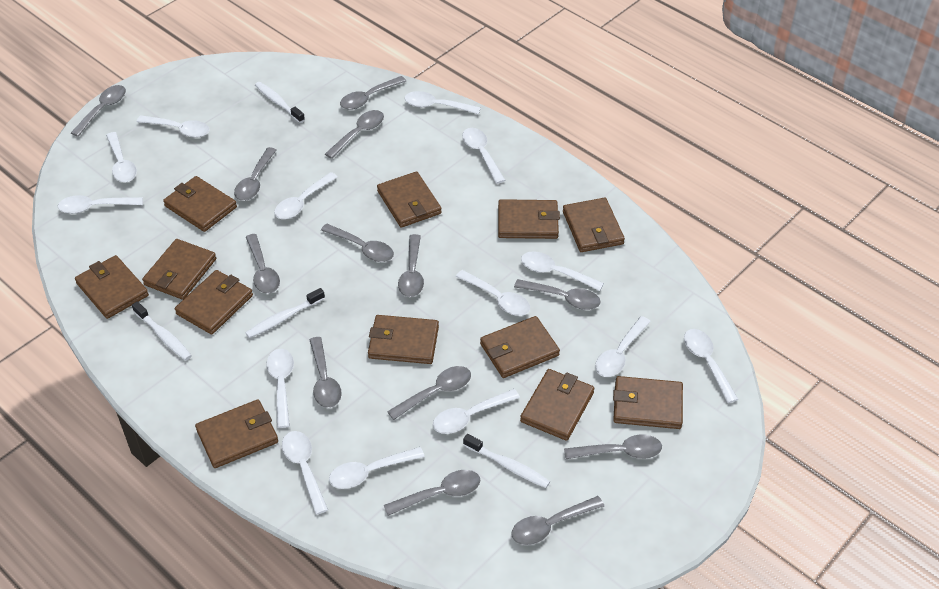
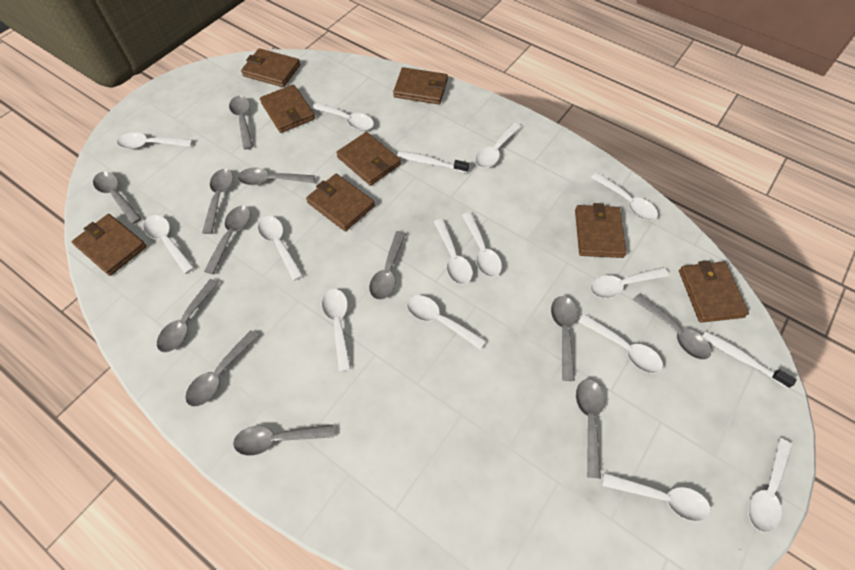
brown wallet: [75,255,149,319] [142,239,216,300] [163,176,237,232] [175,270,253,335] [195,400,278,468] [368,315,439,364] [377,172,442,228] [480,316,560,378] [498,199,560,239] [520,369,594,441] [563,198,625,252] [613,376,683,429] = 12 -> [72,214,147,276] [241,48,300,87] [260,85,315,133] [306,174,375,231] [336,132,401,186] [393,67,448,104] [575,203,627,258] [679,261,749,323] = 8
grey spoon: [71,85,126,137] [234,147,277,201] [246,234,280,294] [309,337,342,408] [321,224,394,262] [325,110,384,159] [340,76,406,110] [384,470,480,516] [387,366,471,420] [398,234,424,297] [511,496,604,545] [514,279,600,310] [564,434,662,459] = 13 -> [93,172,142,224] [157,279,219,353] [185,330,259,407] [202,169,233,234] [204,206,251,275] [229,96,253,149] [233,425,334,456] [238,168,315,185] [369,231,406,300] [551,296,577,381] [576,379,604,478] [633,293,711,360] = 12
white toothbrush: [132,301,192,361] [245,288,325,338] [255,82,305,123] [463,434,550,488] = 4 -> [397,151,469,173] [702,331,797,388] = 2

